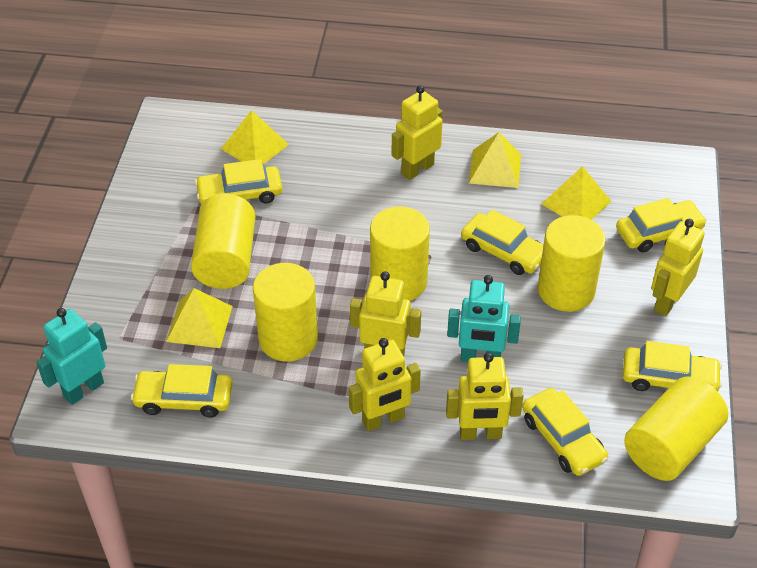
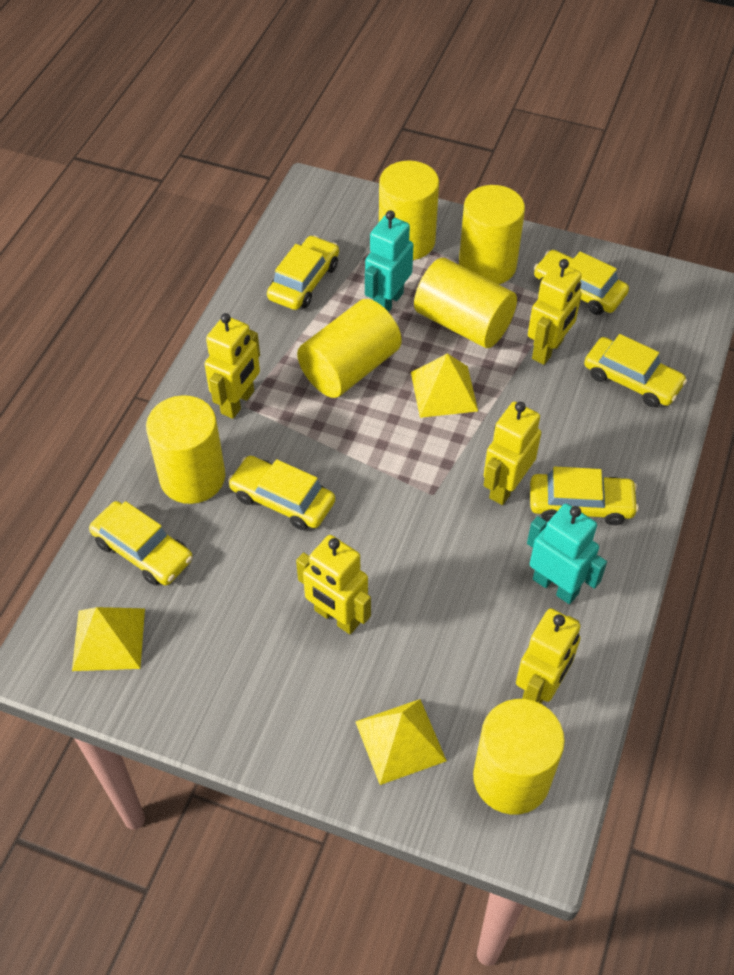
yellow cylinder: [191,194,255,289] [253,263,318,362] [370,207,430,301] [538,215,605,312] [624,376,728,481] = 5 -> [146,395,225,504] [297,299,402,398] [379,160,439,260] [414,258,517,348] [459,185,525,284] [473,699,565,815] = 6
yellow pyramid: [166,288,233,348] [221,110,289,164] [469,132,521,188] [542,166,612,220] = 4 -> [72,607,145,671] [355,699,447,785] [411,353,478,418] = 3

